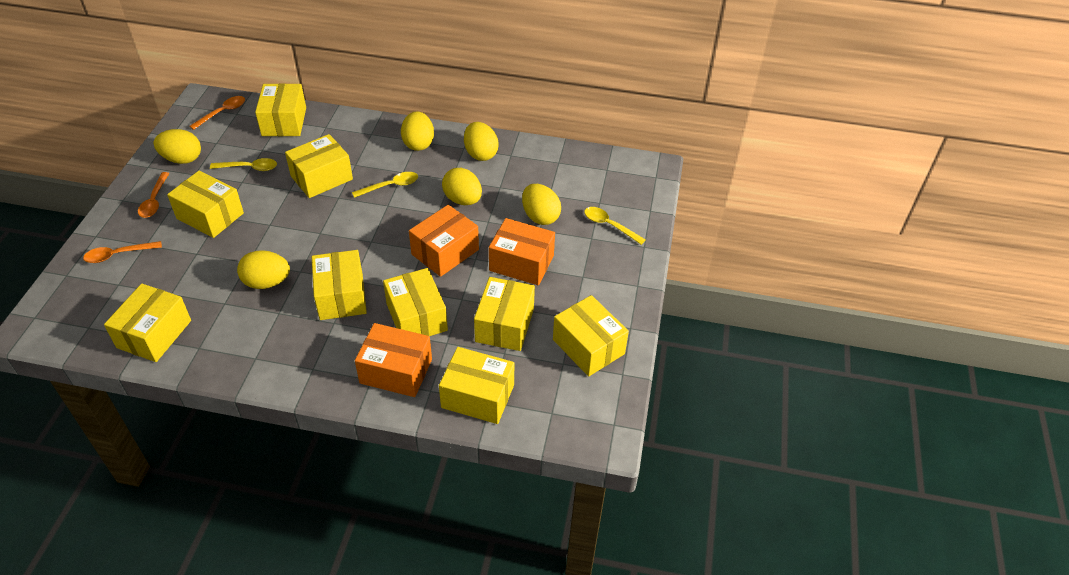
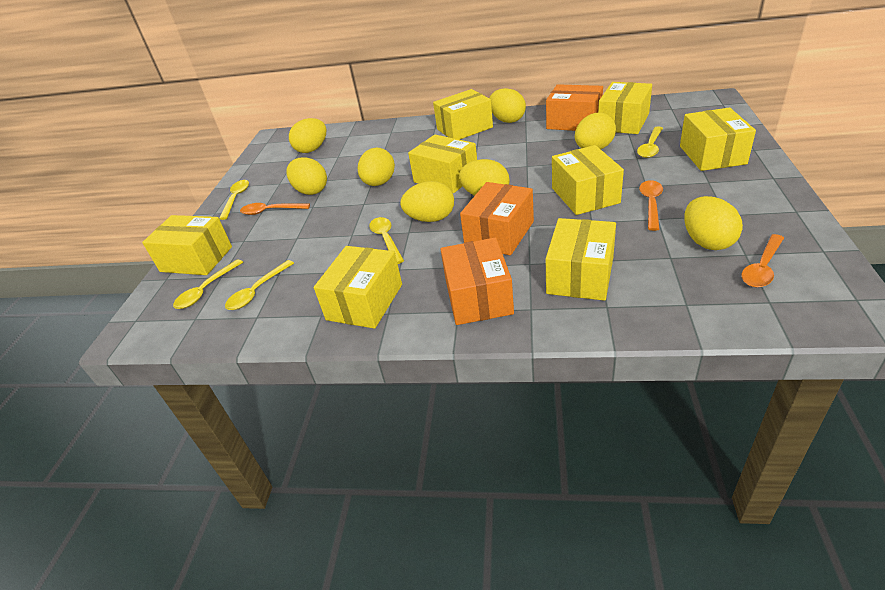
yellow box: [104,284,191,362] [167,171,244,238] [255,83,306,136] [285,134,353,198] [312,250,367,320] [383,268,448,336] [439,347,514,424] [474,277,535,351] [553,295,629,376] = 9 -> [142,215,232,275] [314,246,402,329] [408,135,477,193] [433,89,493,140] [546,218,616,301] [552,145,624,215] [598,82,652,134] [680,107,756,171] = 8
yellow egg: [153,129,201,164] [237,250,290,289] [401,111,434,151] [442,168,482,205] [464,122,499,161] [522,184,561,225] = 6 -> [286,157,327,195] [289,118,327,153] [358,147,395,186] [400,181,454,222] [459,159,510,196] [490,88,526,123] [575,113,616,149] [684,196,743,250] = 8
yellow spoon: [210,158,277,171] [352,172,418,198] [584,207,646,245] = 3 -> [173,259,243,309] [219,180,249,220] [225,260,294,310] [369,217,404,264] [637,126,663,158] = 5

